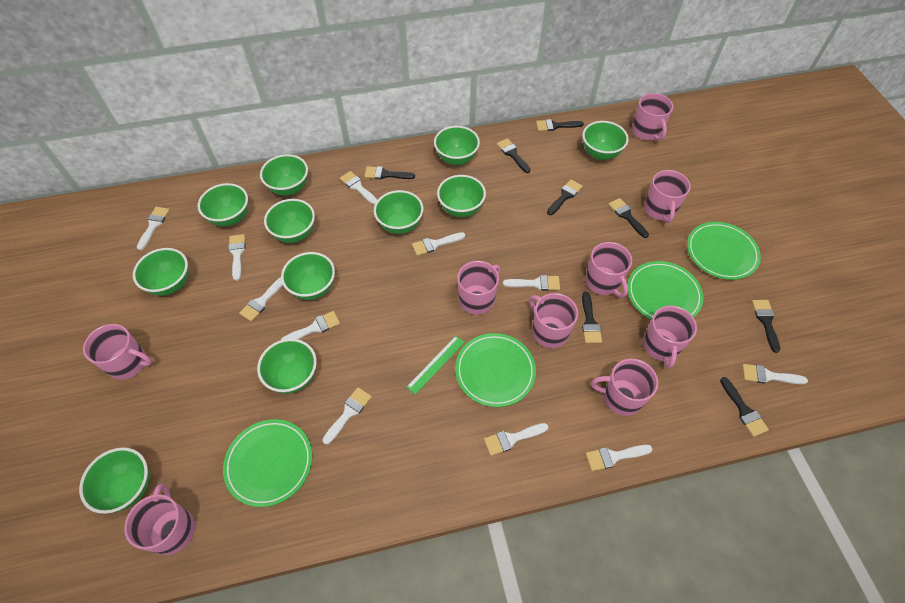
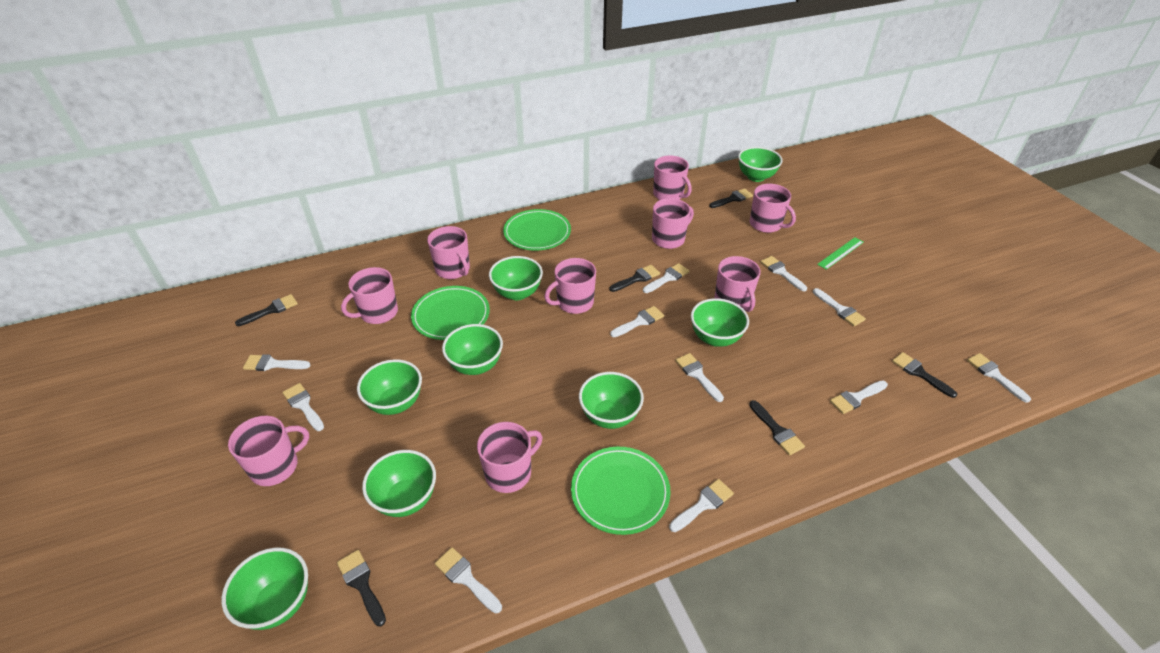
black brush: [364,166,415,180] [497,138,531,173] [536,119,584,131] [547,180,583,215] [582,292,602,343] [608,198,649,238] [720,377,769,437] [752,300,780,353] = 8 -> [235,294,298,326] [337,550,386,626] [609,265,660,292] [709,189,753,208] [749,400,805,455] [892,352,957,398] = 6
green bowl: [79,447,149,514] [133,248,189,296] [198,183,248,226] [257,339,317,394] [260,154,308,196] [264,199,315,243] [281,252,335,300] [374,190,424,234] [434,126,480,165] [437,175,486,217] [582,121,629,160] = 11 -> [222,548,308,630] [357,359,422,415] [362,450,436,517] [442,324,503,375] [489,256,543,300] [579,372,644,429] [691,298,749,347] [738,147,782,182] = 8
green plate: [223,419,312,507] [455,333,536,407] [628,261,703,320] [687,222,761,280] = 4 -> [411,286,490,340] [503,209,571,251] [571,447,671,535] = 3

